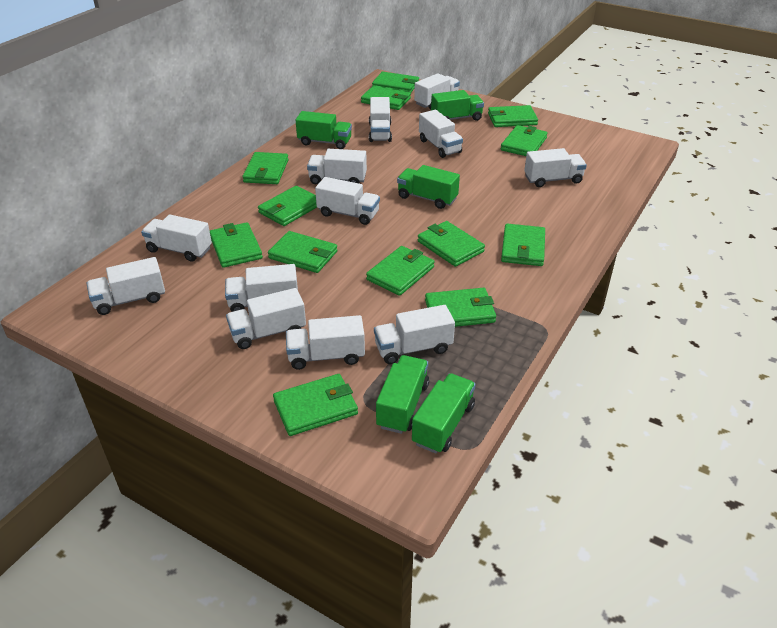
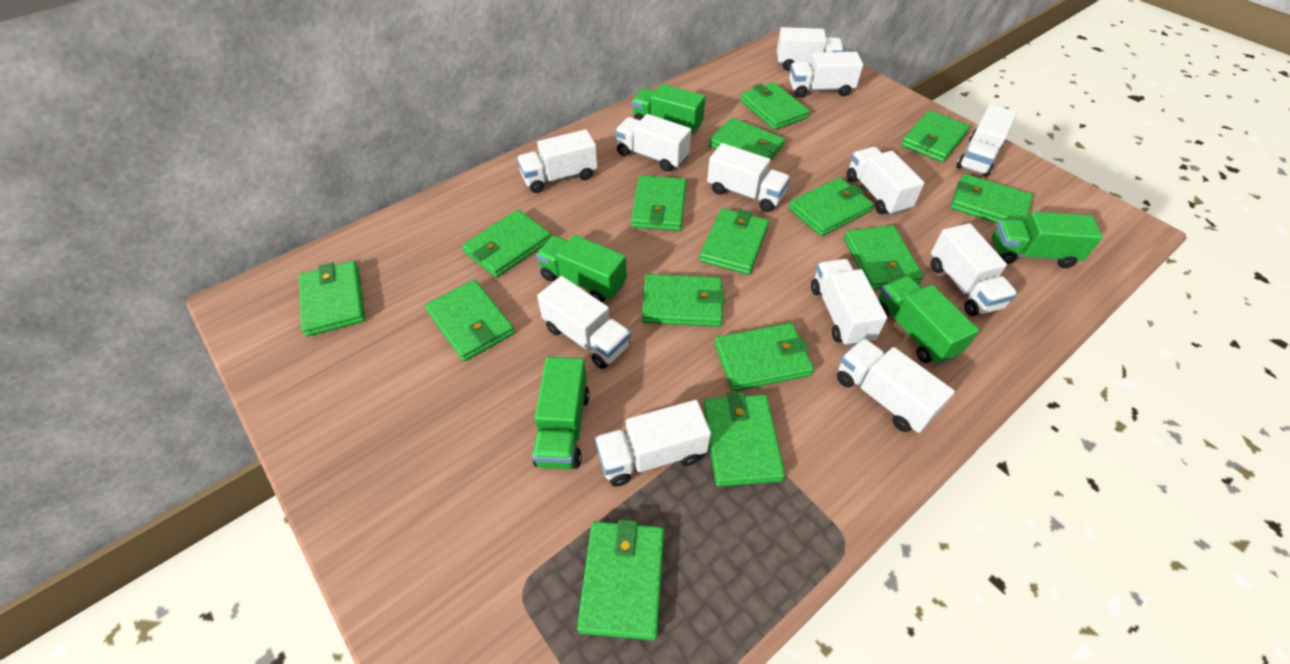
green wallet: [210,222,263,268] [242,152,289,184] [258,186,317,226] [268,231,338,273] [273,374,358,436] [361,85,411,110] [366,246,435,296] [372,72,419,92] [418,221,485,267] [425,288,496,327] [488,105,538,127] [501,125,548,156] [501,224,545,266] = 13 -> [299,261,365,337] [425,279,515,361] [462,210,551,278] [577,519,664,640] [631,175,687,231] [642,274,725,327] [699,208,769,275] [703,392,785,487] [709,118,785,160] [715,323,814,391] [740,82,809,130] [788,177,874,236] [844,225,924,290] [901,110,970,162] [950,174,1033,223] = 15

